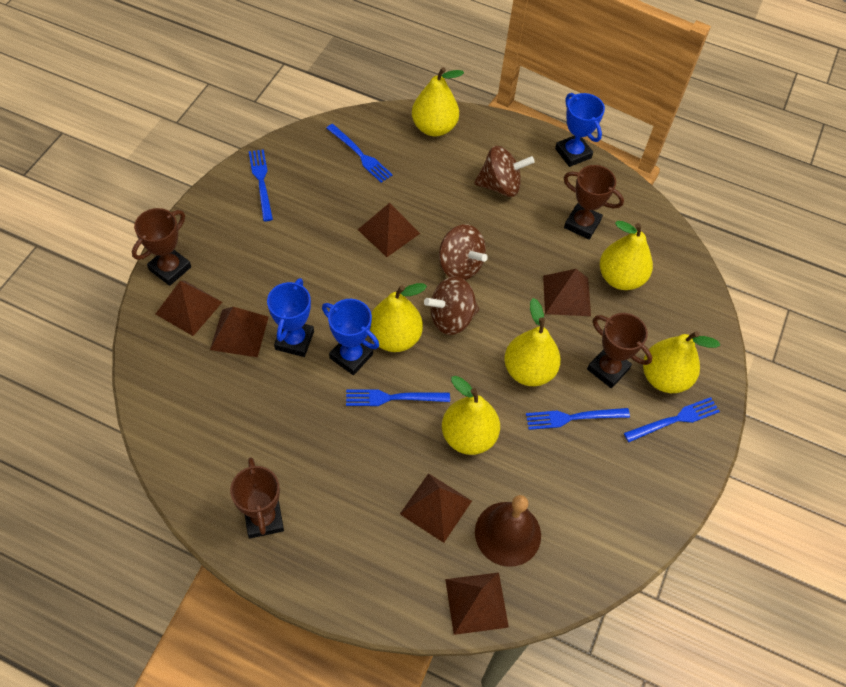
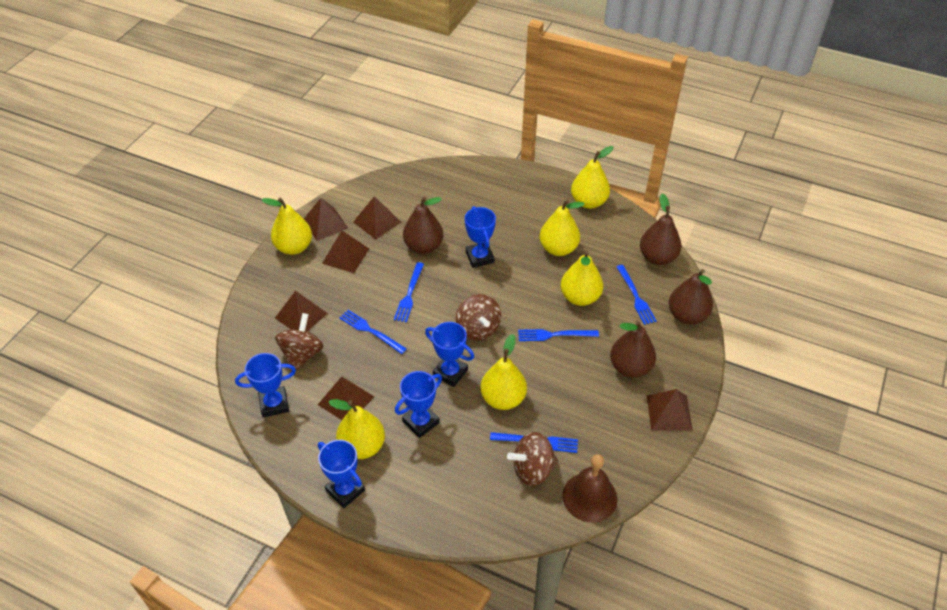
blue trophy: [267,278,314,357] [322,299,379,375] [555,93,605,167] = 3 -> [235,353,296,418] [318,440,365,508] [395,371,442,438] [425,322,474,387] [465,206,496,268] = 5
brown pear: none = 0 -> [403,197,443,254] [610,320,656,378] [640,193,682,265] [669,269,713,325] = 4
brown trophy: [132,208,191,286] [230,457,284,538] [564,165,624,240] [587,313,652,388] = 4 -> none = 0

